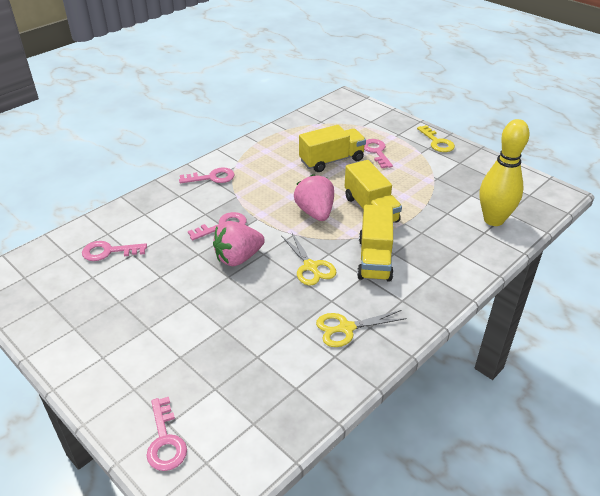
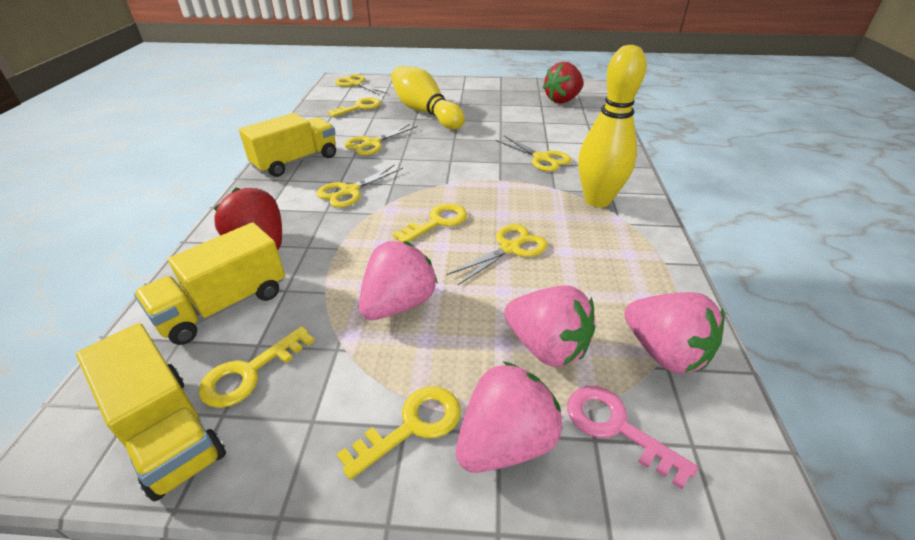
pink key: [82,241,147,261] [146,397,187,471] [179,168,234,184] [188,212,246,240] [364,139,393,168] = 5 -> [567,386,698,489] = 1
pink strawberry: [213,221,265,266] [294,174,334,221] = 2 -> [359,241,438,320] [456,361,563,473] [504,285,595,367] [624,292,724,374] = 4
red strawberry: none = 0 -> [214,188,282,250] [543,62,584,104] = 2
yellow bowling pin: [479,119,530,226] = 1 -> [391,66,465,130] [578,45,646,207] = 2
yellow key: [417,125,455,152] = 1 -> [199,326,315,408] [327,97,381,117] [337,386,461,480] [393,203,467,242] = 4
yellow scissors: [281,231,336,285] [316,310,407,347] = 2 -> [316,165,403,208] [335,74,388,95] [344,124,418,155] [446,224,547,285] [495,136,572,172] = 5

